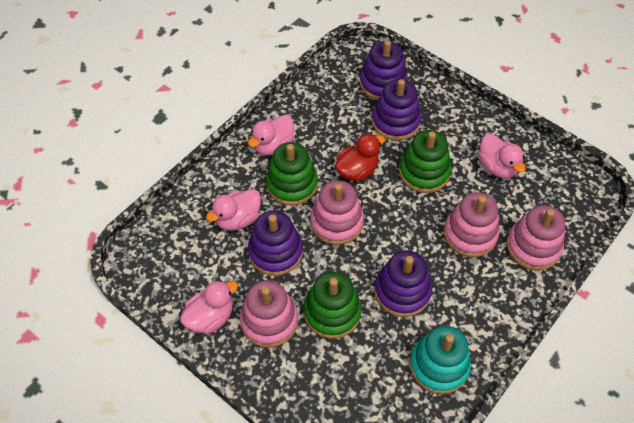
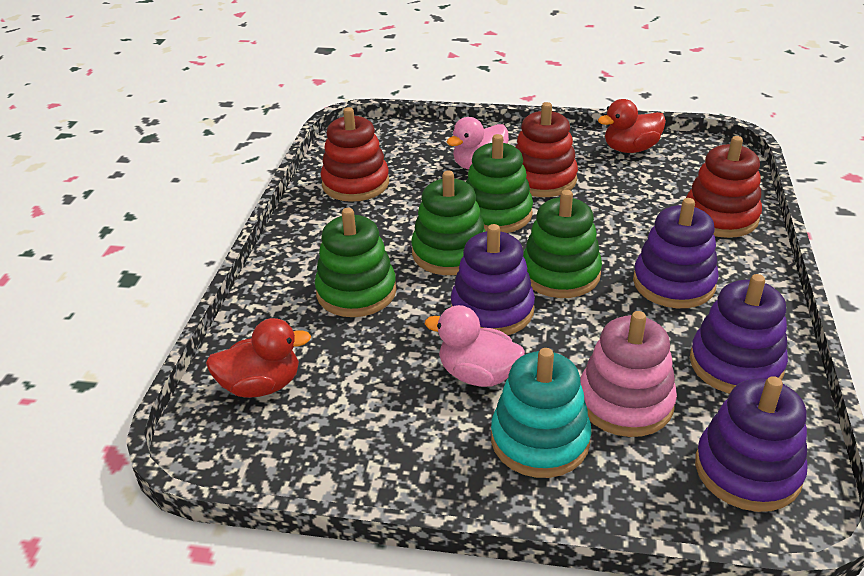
green stacking toy: [266,142,318,206] [304,272,362,339] [399,130,451,193] = 3 -> [315,208,397,317] [411,171,486,275] [466,134,533,233] [523,190,602,298] = 4
pink duck: [180,280,238,334] [206,189,261,231] [248,115,294,155] [478,134,526,178] = 4 -> [425,305,525,387] [447,117,509,169] = 2
pink stacking toy: [240,280,298,348] [310,180,364,245] [444,192,500,257] [506,205,565,270] = 4 -> [580,311,677,437] = 1
red duck: [335,133,385,181] = 1 -> [206,318,311,398] [598,99,666,153] = 2
red stacking toy: none = 0 -> [321,107,389,202] [515,102,578,197] [686,136,762,238] = 3

